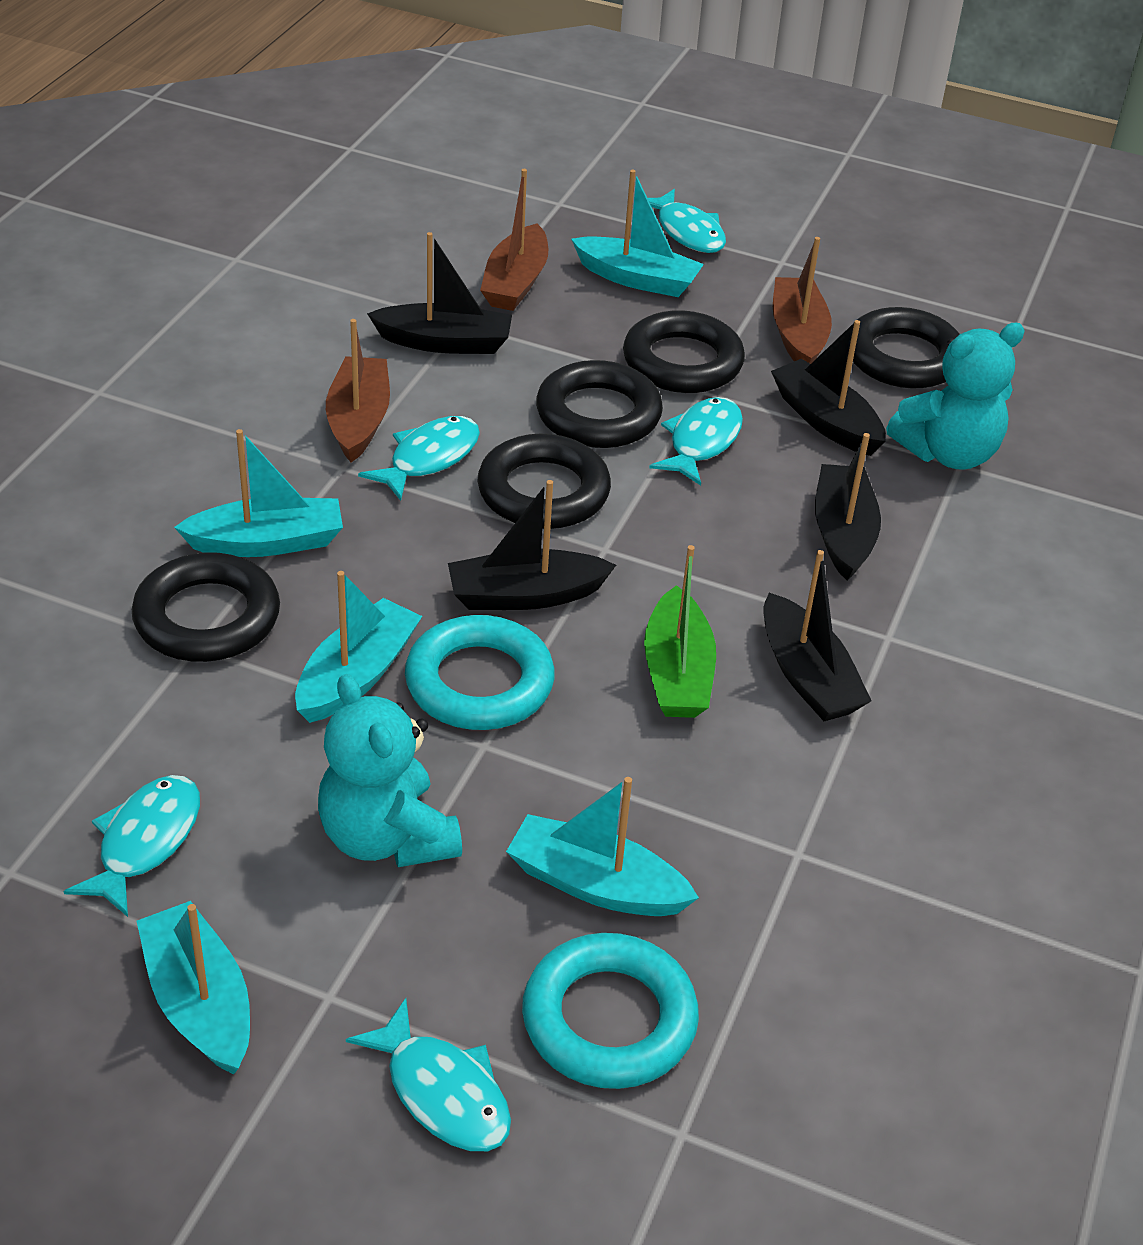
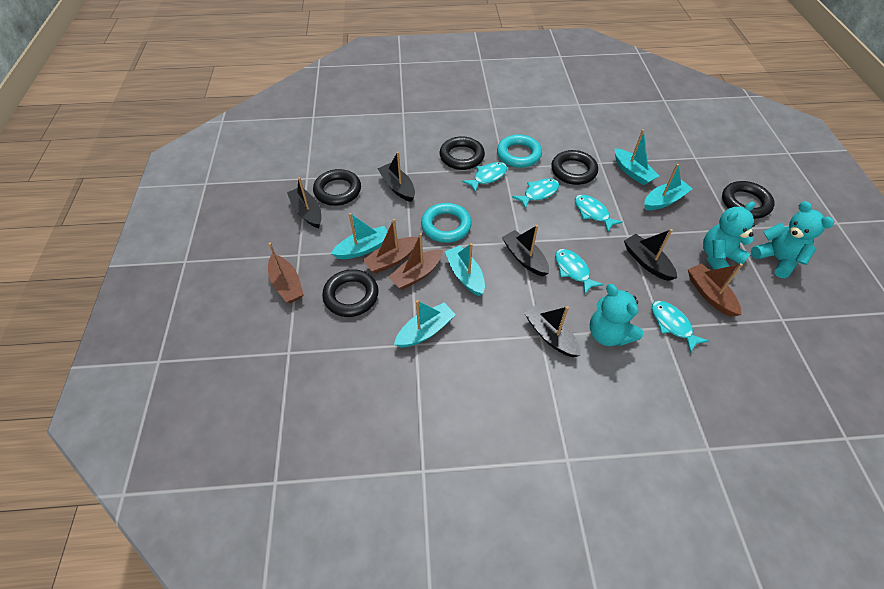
brown boat: [326,319,390,462] [480,169,548,311] [773,237,832,364] = 3 -> [268,243,304,303] [363,219,418,274] [388,233,443,290] [688,263,743,317] = 4
green boat: [644,545,716,718] = 1 -> none = 0
turquoise teddy bear: [318,674,462,867] [886,323,1025,470] = 2 -> [590,284,643,346] [703,202,755,270] [751,201,834,278] = 3

